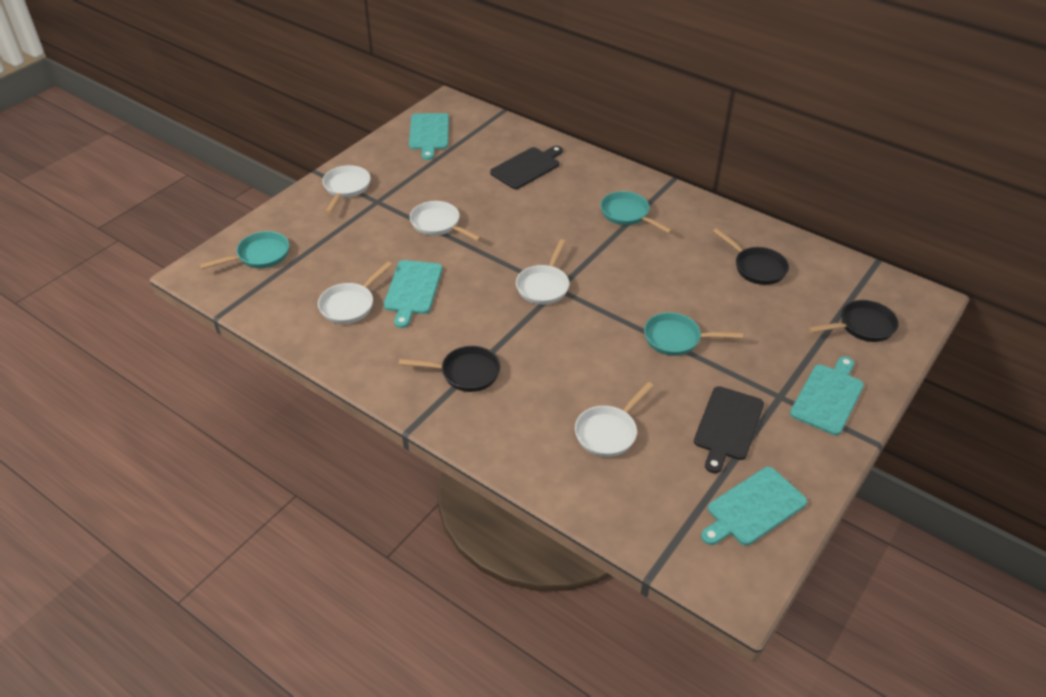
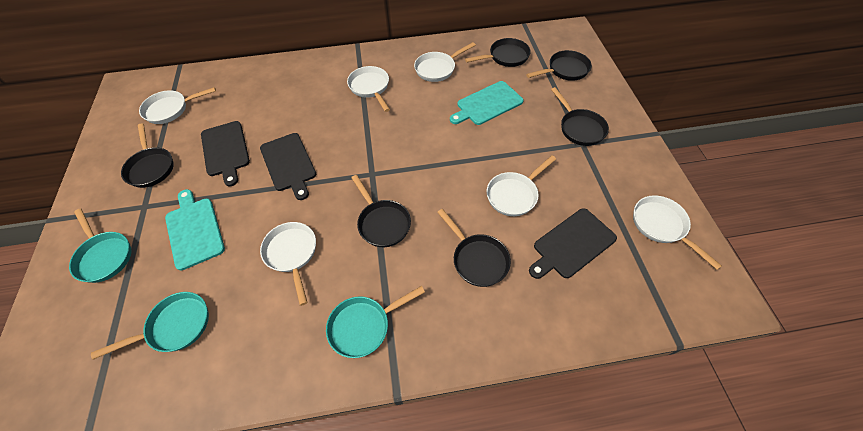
black cutting board: [490,146,563,189] [694,386,764,473] = 2 -> [201,121,250,186] [260,133,316,200] [529,208,617,279] = 3
black pan: [399,346,500,392] [713,228,789,285] [808,300,899,342] = 3 -> [121,123,174,188] [351,175,411,247] [437,209,511,287] [465,38,531,67] [526,50,592,81] [551,87,609,146] = 6
turquoise cutting board: [384,260,442,328] [409,113,449,160] [701,467,807,545] [790,356,864,435] = 4 -> [165,189,225,271] [450,81,524,125] = 2
white pan: [318,262,392,324] [322,165,371,214] [410,201,482,241] [516,239,569,305] [575,382,654,457] = 5 -> [139,87,216,124] [260,222,316,306] [347,66,390,112] [414,42,476,82] [487,155,556,216] [633,195,722,270] = 6

